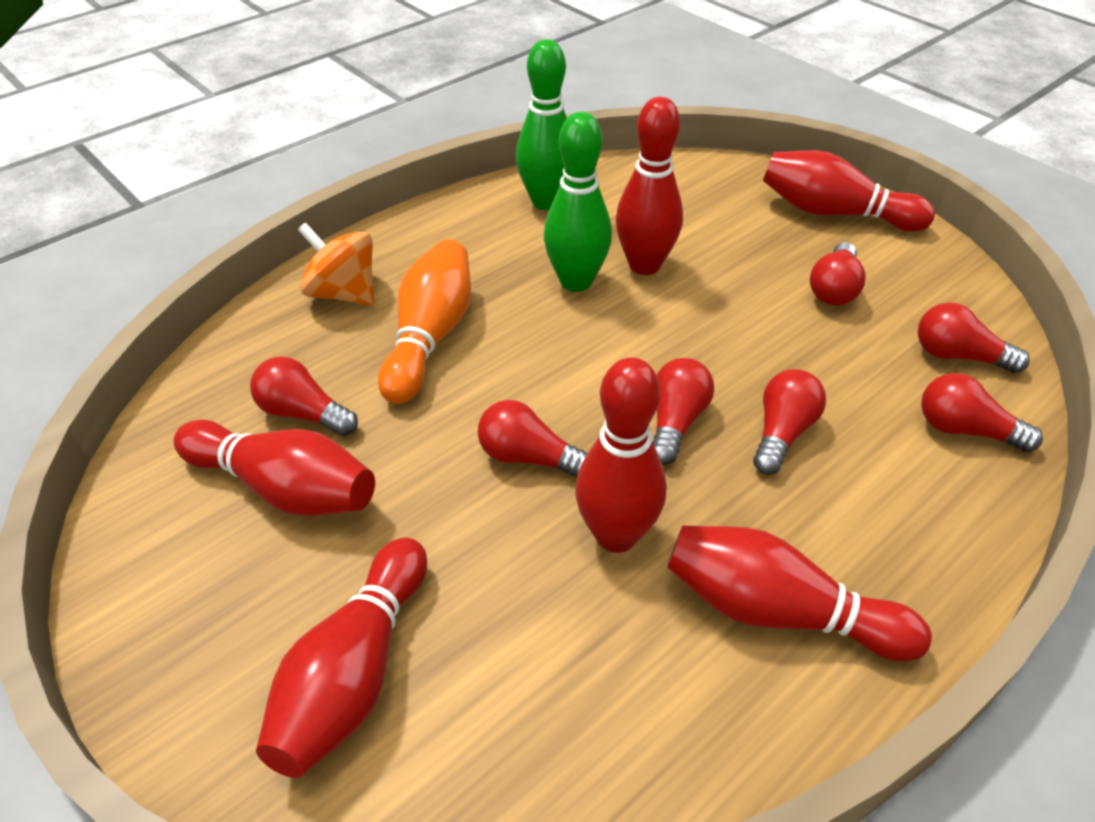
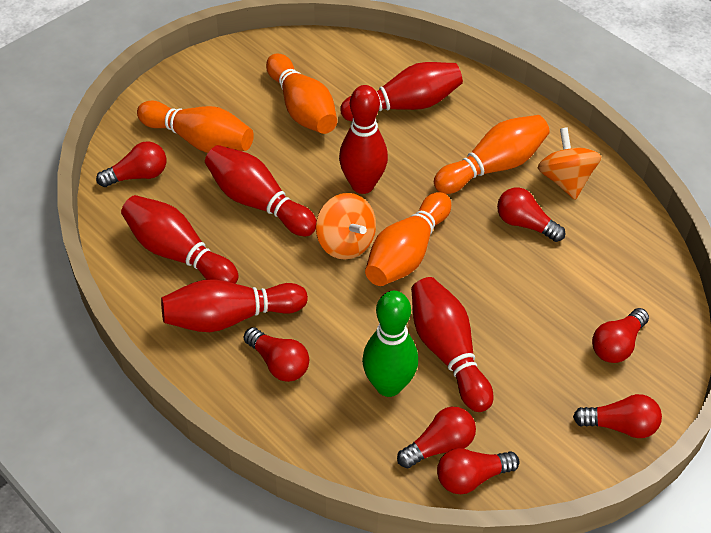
green bowling pin: [516,39,567,210] [544,112,612,292] = 2 -> [362,291,418,397] = 1
orange bowling pin: [378,239,471,404] = 1 -> [137,101,254,153] [266,53,337,134] [365,192,451,286] [434,115,550,194] = 4
orange spinning top: [298,223,374,305] = 1 -> [316,193,376,259] [538,127,601,200] = 2

